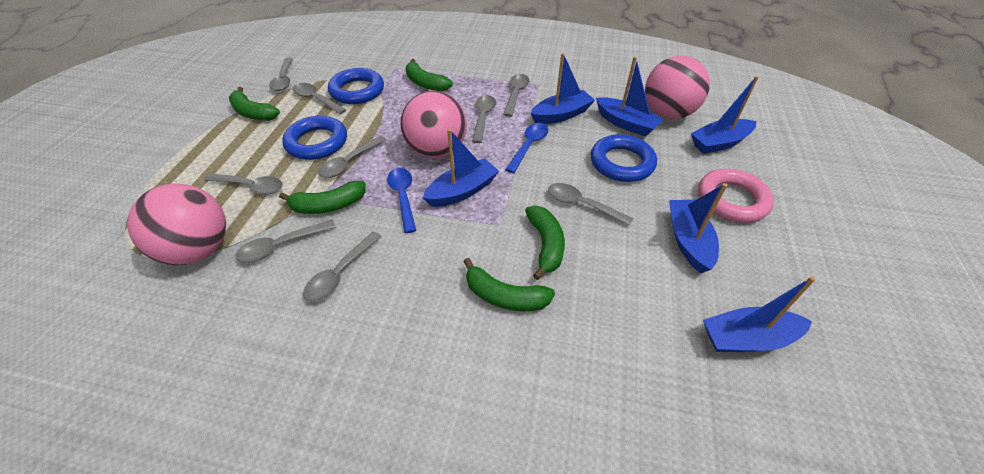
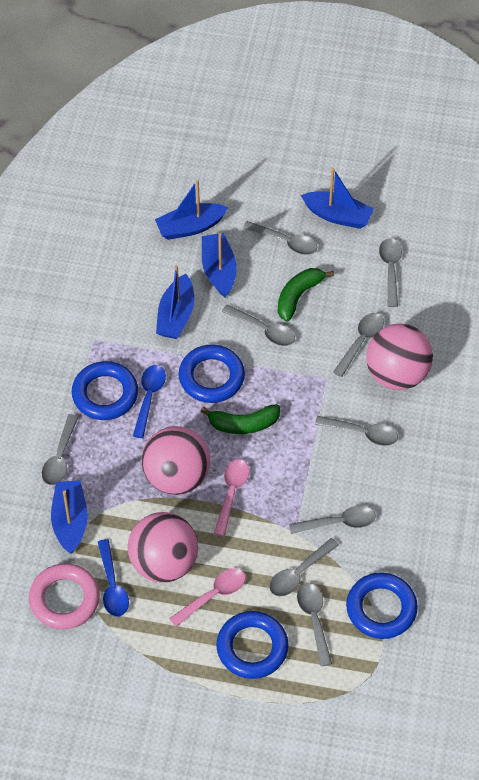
blue boat: [423,129,499,207] [530,53,595,124] [596,57,664,137] [669,183,727,273] [691,76,759,154] [703,276,815,352] = 6 -> [51,480,88,554] [155,180,229,240] [156,265,194,339] [202,233,237,297] [301,168,374,229] = 5
blue ring: [282,116,347,160] [328,68,384,104] [591,134,657,182] = 3 -> [72,361,138,420] [179,344,245,403] [216,611,289,679] [346,573,418,639] = 4
green banana: [229,87,280,121] [279,181,366,214] [405,59,453,92] [463,258,555,311] [525,206,565,280] = 5 -> [201,404,280,434] [278,268,334,322] = 2
pink spoon: none = 0 -> [169,568,245,627] [214,459,249,536] = 2

